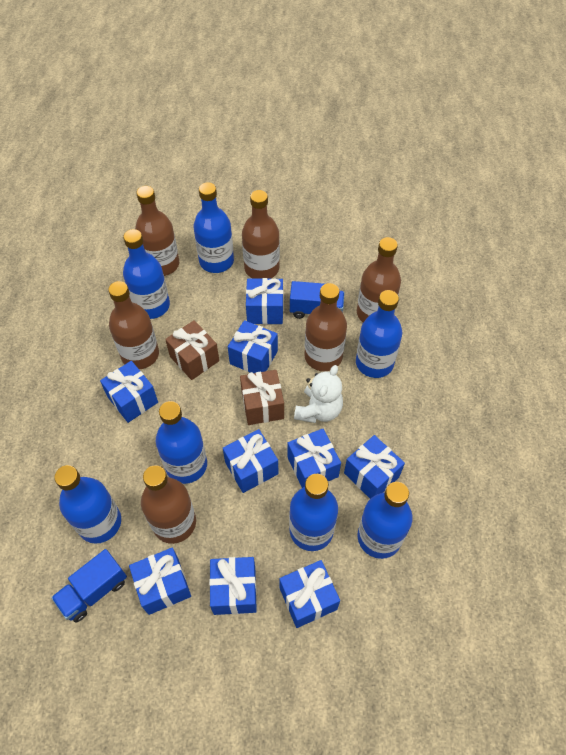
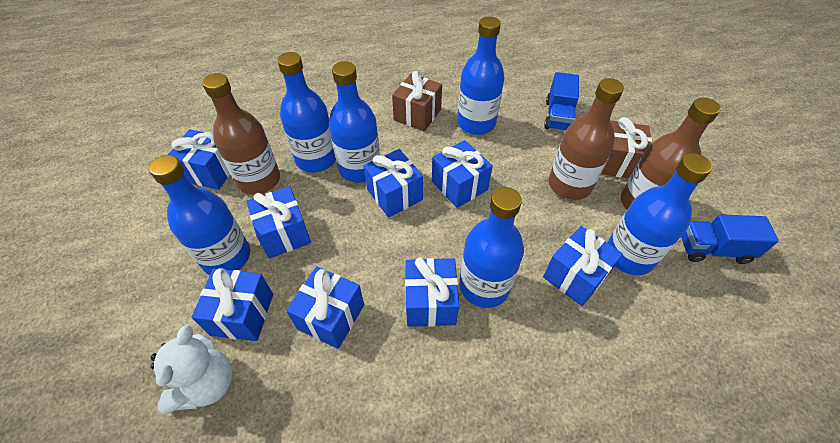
blue bottle: [54,465,121,544] [123,229,170,319] [156,401,207,484] [194,182,234,273] [289,474,338,551] [356,290,402,378] [357,482,413,559] = 7 -> [149,155,250,275] [277,52,336,173] [329,61,380,182] [457,16,504,135] [459,187,524,308] [607,153,712,275] = 6
blue gift: [100,361,158,423] [129,547,191,615] [209,557,257,615] [223,429,278,493] [228,320,278,373] [246,278,283,324] [279,560,340,628] [287,429,341,488] [344,435,405,499] = 9 -> [168,129,230,190] [191,268,273,341] [246,187,311,258] [286,266,364,349] [364,149,423,218] [405,258,459,327] [432,140,493,208] [543,226,623,306] = 8
brown bottle: [108,281,159,369] [135,186,179,276] [141,465,196,544] [242,190,280,279] [304,283,347,371] [357,237,401,322] = 6 -> [202,73,280,195] [549,78,624,200] [621,97,721,209] = 3

